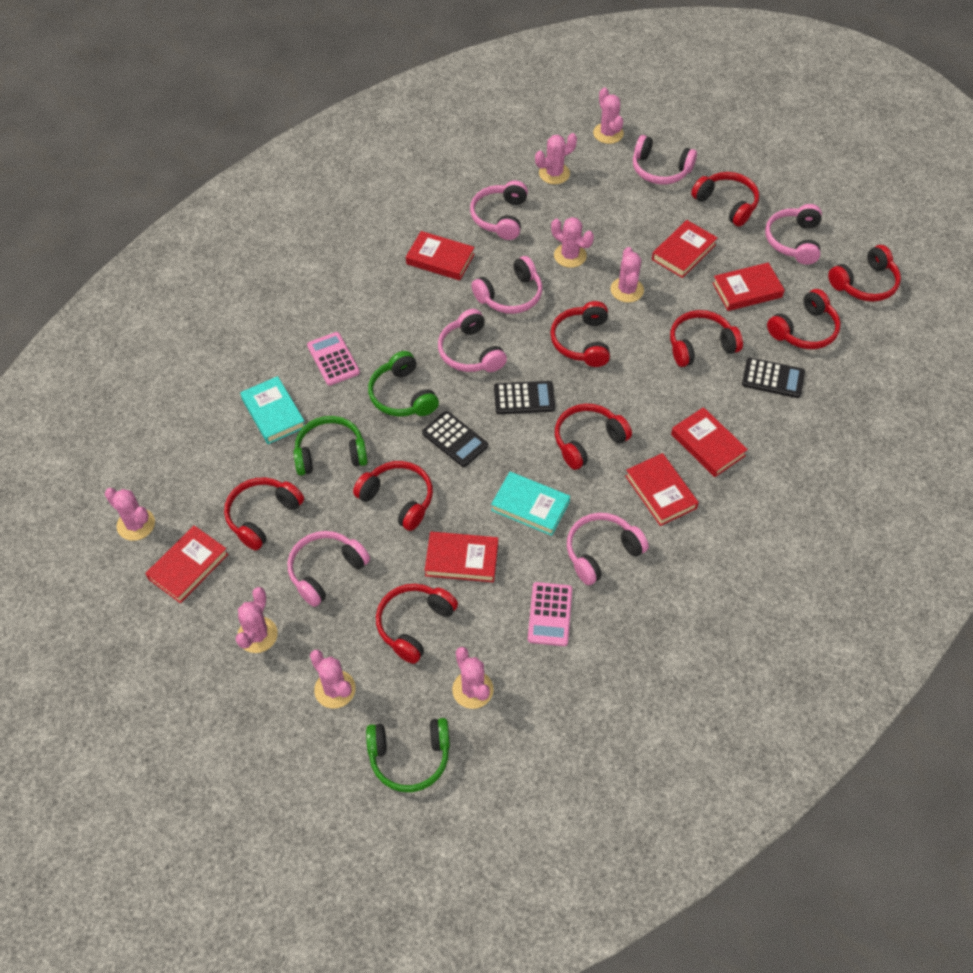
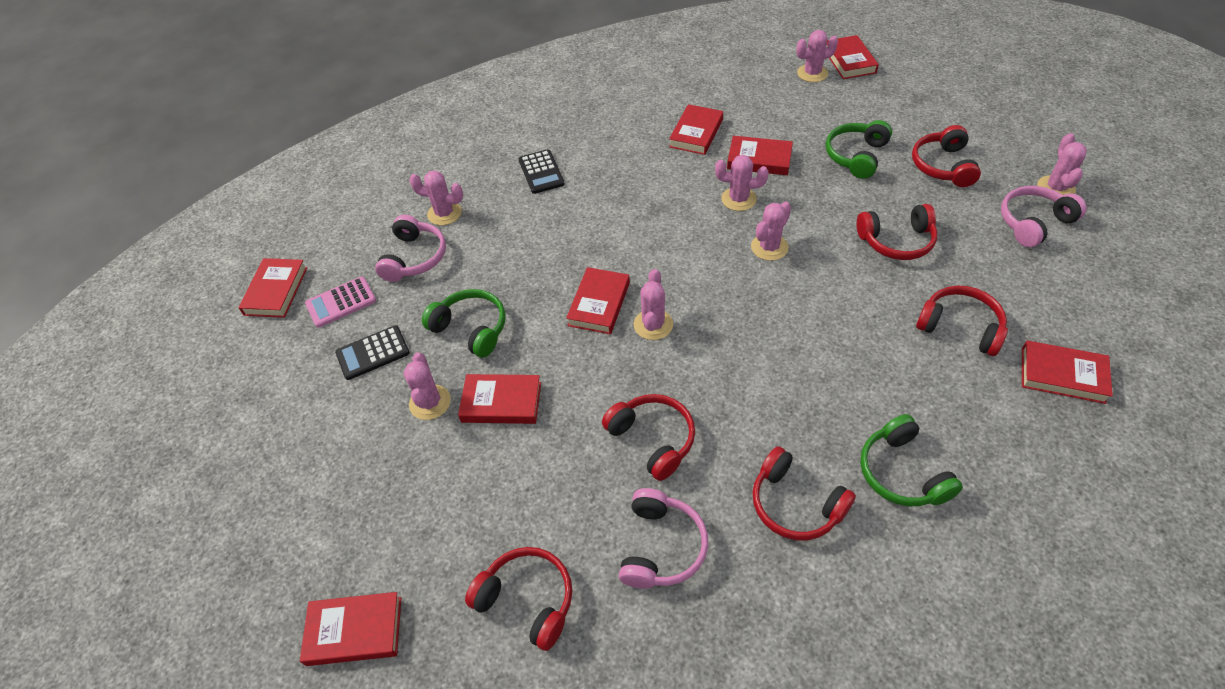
black calculator: [422,411,488,467] [494,381,555,414] [742,358,805,398] = 3 -> [335,325,410,380] [519,149,565,194] = 2
pink cactus: [105,488,155,541] [236,587,278,653] [310,650,356,708] [452,647,494,709] [535,133,577,184] [551,217,594,268] [593,87,624,144] [611,247,644,303] = 8 -> [404,352,451,420] [409,170,463,225] [634,269,673,340] [715,155,769,211] [751,201,791,261] [796,30,838,82] [1037,133,1087,195] = 7
pink calculator: [307,332,360,386] [528,582,572,646] = 2 -> [305,276,376,328] = 1
pink headphones: [287,531,370,607] [438,309,507,372] [470,180,528,240] [471,256,542,314] [567,513,649,585] [633,135,697,184] [765,204,822,265] = 7 -> [375,215,446,282] [619,488,708,589] [1001,186,1087,247] = 3
red book: [145,526,229,603] [406,231,475,280] [425,532,498,582] [625,453,699,526] [652,220,718,278] [671,407,748,477] [712,263,785,311] = 7 -> [239,258,307,318] [300,592,401,666] [458,374,541,424] [566,267,630,335] [669,104,723,155] [727,136,793,175] [826,35,879,79] [1022,341,1113,404] = 8
red headphones: [224,478,304,551] [353,461,433,531] [376,584,458,664] [550,301,610,367] [555,404,632,470] [670,310,743,367] [691,172,759,227] [767,289,841,349] [828,245,901,302] = 9 -> [465,547,572,651] [602,394,695,481] [753,446,856,541] [857,204,937,260] [912,125,981,187] [916,286,1008,356] = 6
turquoise book: [240,376,305,444] [491,472,570,536] = 2 -> none = 0

